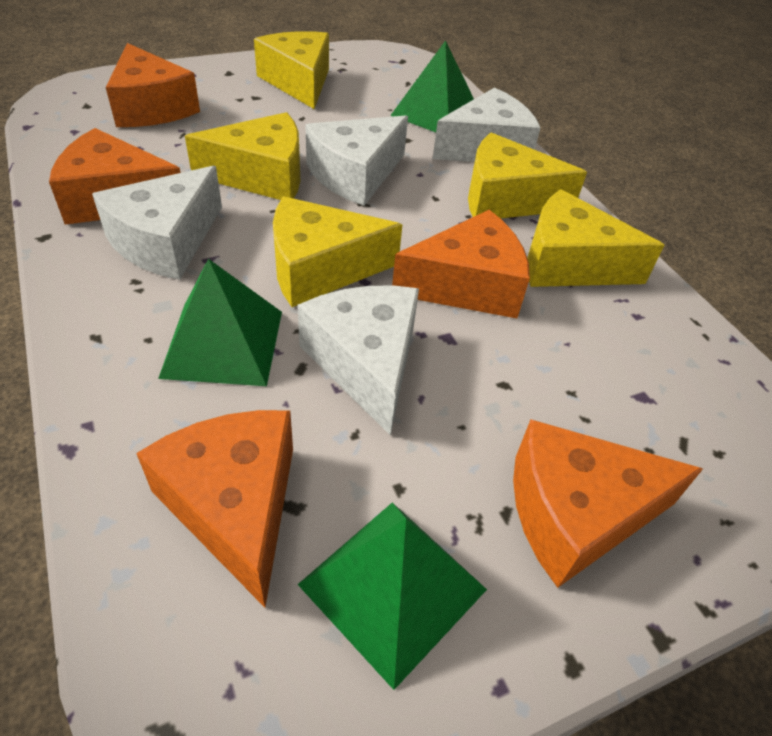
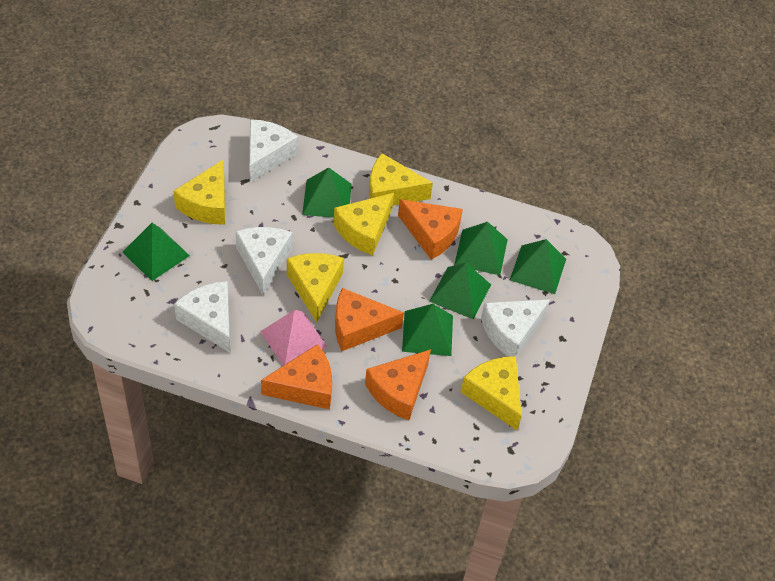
green pyramid: [158,259,282,386] [297,503,487,690] [390,40,474,132] = 3 -> [122,223,190,281] [302,167,352,218] [402,304,453,356] [429,263,491,319] [454,222,508,275] [510,239,566,294] = 6
orange cheese: [49,128,181,225] [106,43,200,127] [136,410,293,608] [392,210,530,318] [513,419,703,588] = 5 -> [261,344,332,409] [335,288,404,351] [365,349,431,420] [398,199,463,260] = 4
pink pyramid: none = 0 -> [260,310,328,366] = 1

